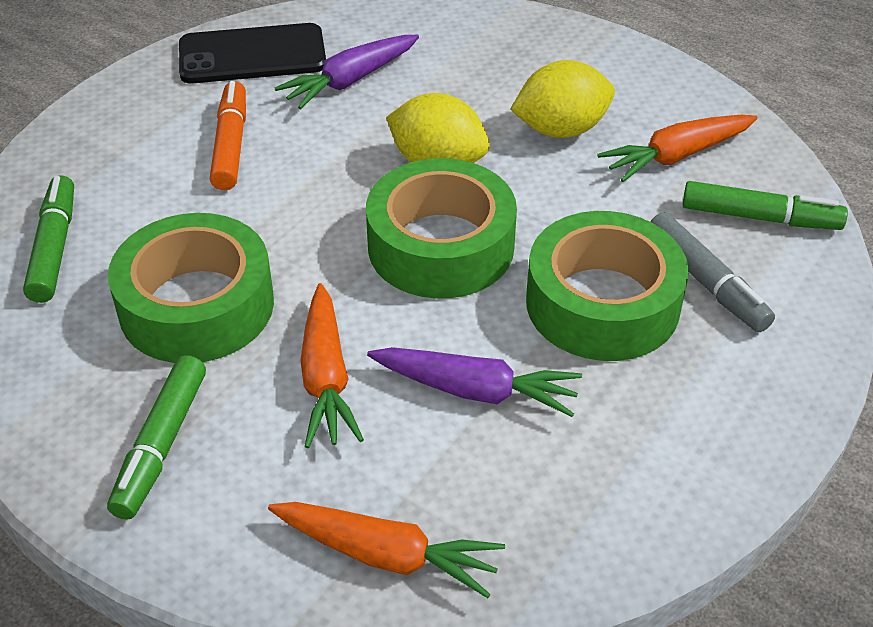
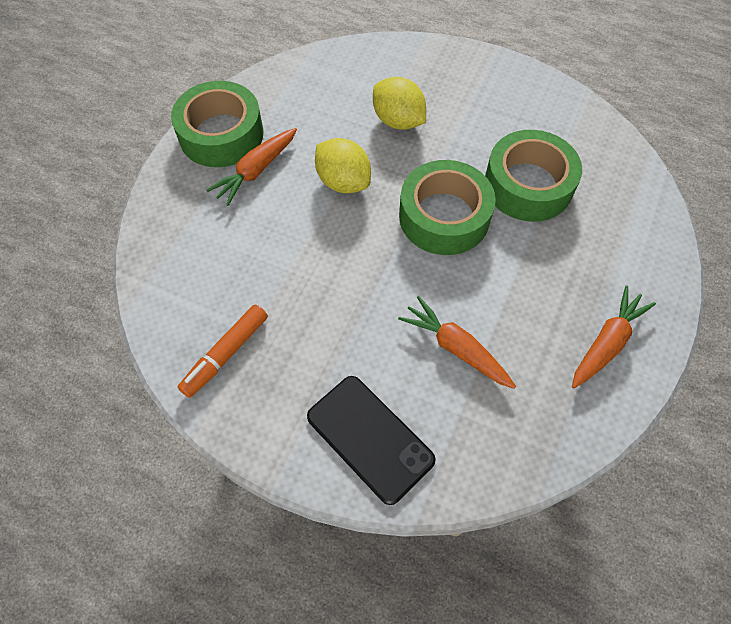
green marker: [23,175,74,303] [107,355,206,520] [682,181,848,230] = 3 -> none = 0
grey marker: [650,212,775,332] = 1 -> none = 0
purple carrot: [275,35,419,109] [367,347,582,417] = 2 -> none = 0

